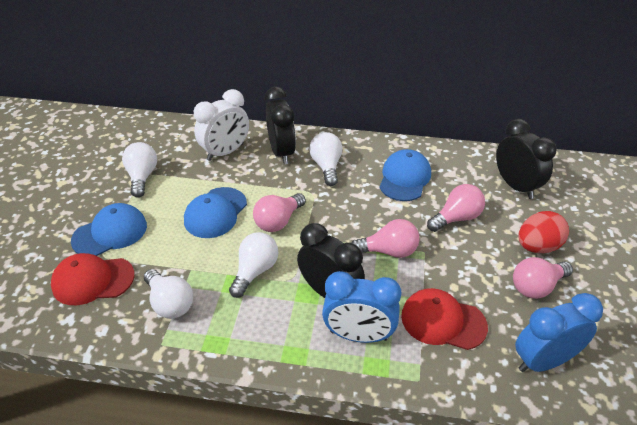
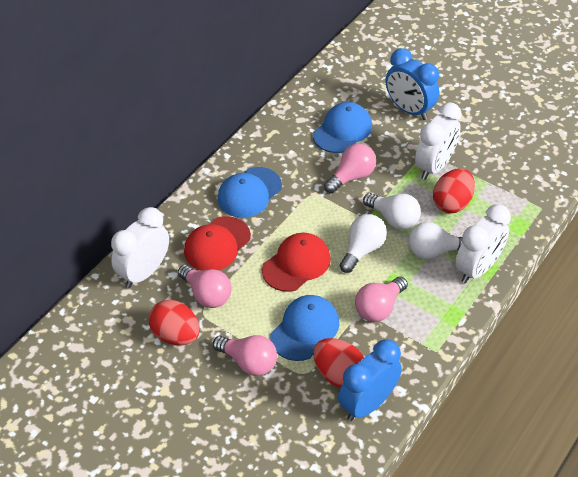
black clock: [265,87,296,165] [297,223,365,298] [496,119,556,199] = 3 -> none = 0
red egg: [518,211,569,253] = 1 -> [149,300,200,345] [313,338,364,387] [433,168,475,213] = 3
white clock: [194,89,249,161] = 1 -> [111,207,169,288] [415,102,462,180] [455,204,511,283] = 3
white light bulb: [122,142,157,198] [144,269,193,319] [229,232,279,298] [309,132,342,186] = 4 -> [340,214,387,273] [363,193,421,230] [408,222,462,259] = 3

